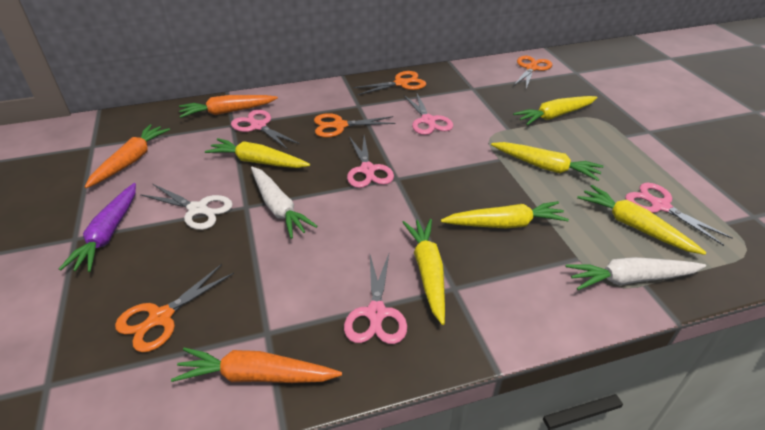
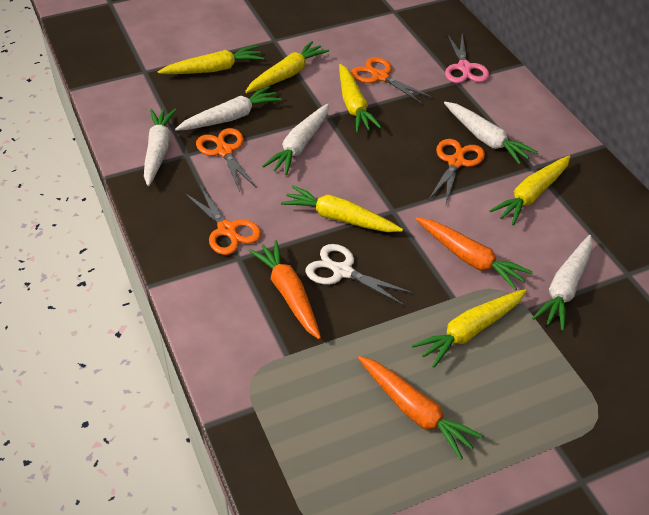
pink scissors: [231,110,300,150] [344,254,407,344] [347,136,394,188] [404,92,453,135] [625,183,733,246] = 5 -> [445,34,489,83] = 1
purple carrot: [59,183,136,272] = 1 -> none = 0
white carrot: [251,167,318,239] [566,257,706,290] = 2 -> [144,109,176,186] [175,86,281,131] [262,103,329,175] [444,102,538,165] [532,235,592,331] = 5

